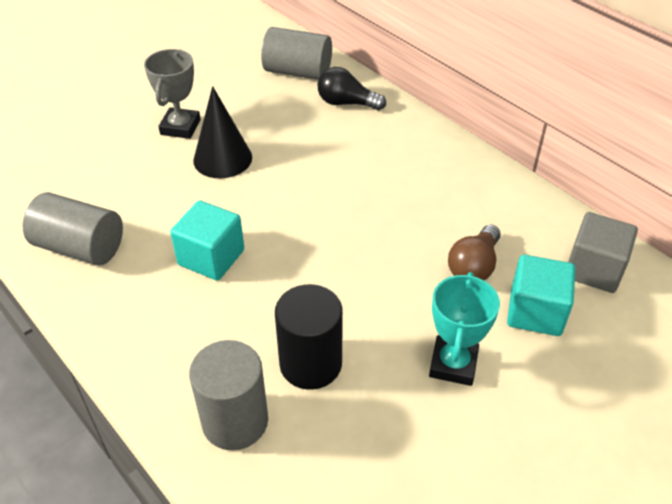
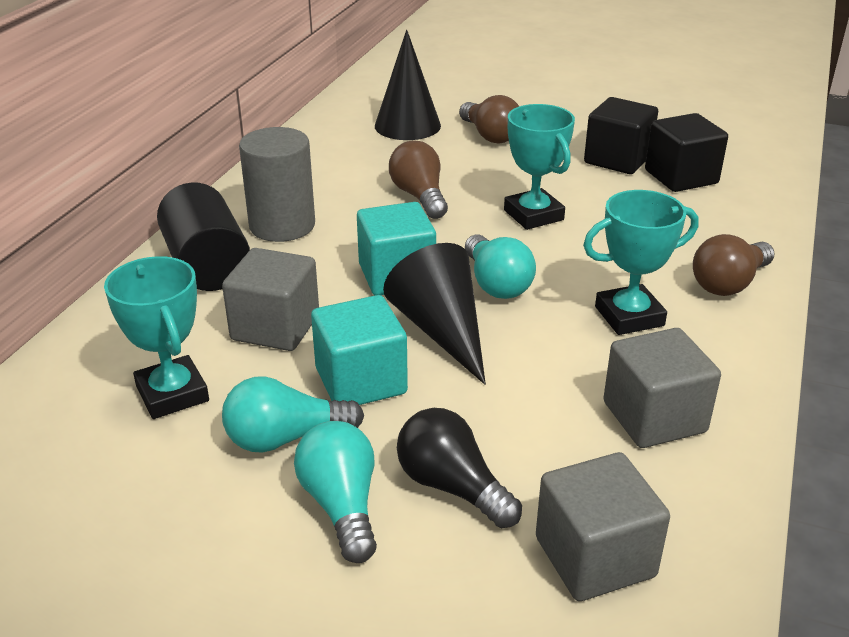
black cone: [193,86,252,178] = 1 -> [375,30,441,140] [383,243,486,385] = 2
black cube: none = 0 -> [584,97,658,174] [645,113,728,192] = 2
brown light bulb: [448,225,501,281] = 1 -> [389,141,448,219] [459,95,519,144] [693,234,775,296] = 3
grey cube: [568,212,638,293] = 1 -> [222,248,319,351] [536,452,670,601] [603,328,721,448] = 3
grey cylinder: [23,192,123,265] [189,340,268,450] [261,27,332,80] = 3 -> [239,127,315,242] = 1
grey trophy: [144,49,201,139] = 1 -> none = 0
turquoise light bulb: none = 0 -> [222,376,364,453] [294,421,377,563] [465,234,536,299] = 3
turquoise trophy: [429,272,500,386] = 1 -> [104,256,209,419] [504,104,575,230] [583,190,699,335] = 3

